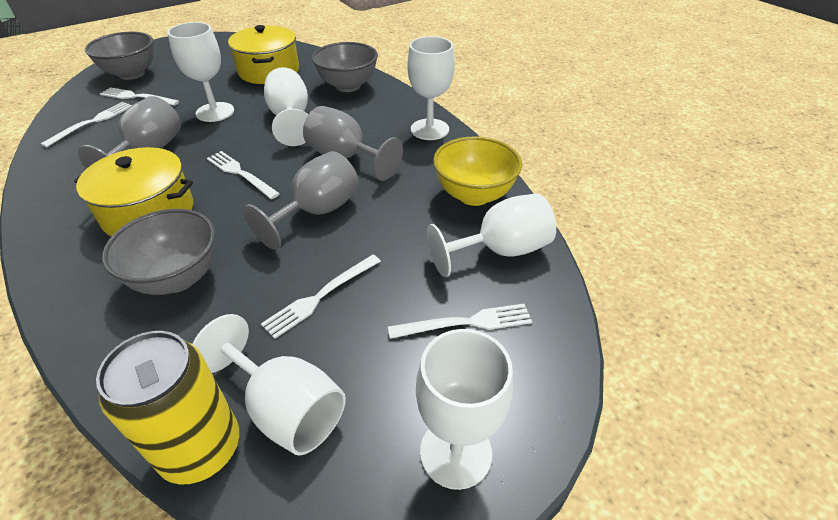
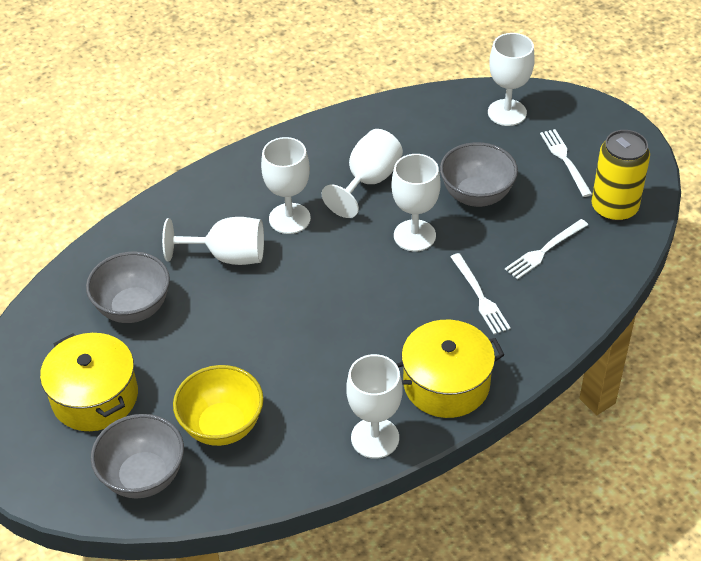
grey goblet: [78,96,181,169] [243,151,359,250] [303,106,403,181] = 3 -> none = 0
white fork: [41,102,132,147] [100,87,179,106] [207,151,280,199] [261,255,381,339] [388,304,532,339] = 5 -> [450,253,511,334] [505,219,588,279] [540,129,592,197] = 3

